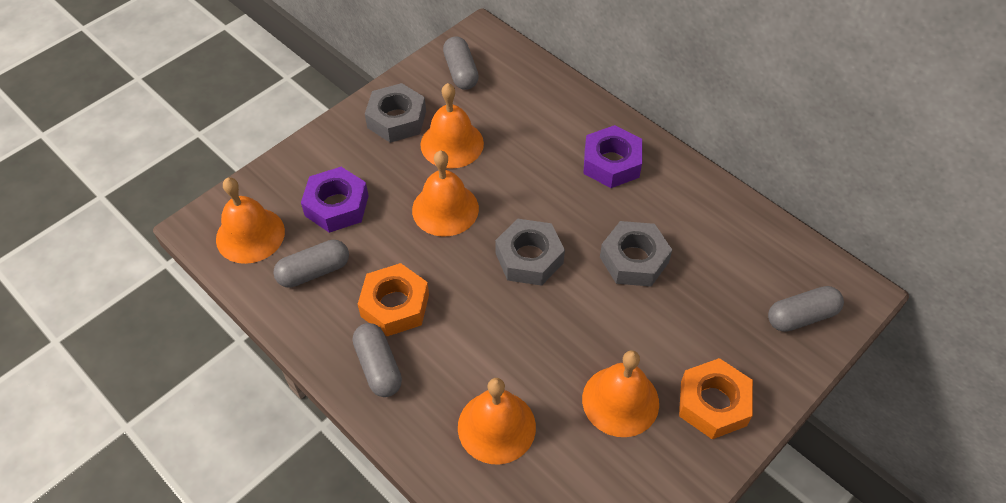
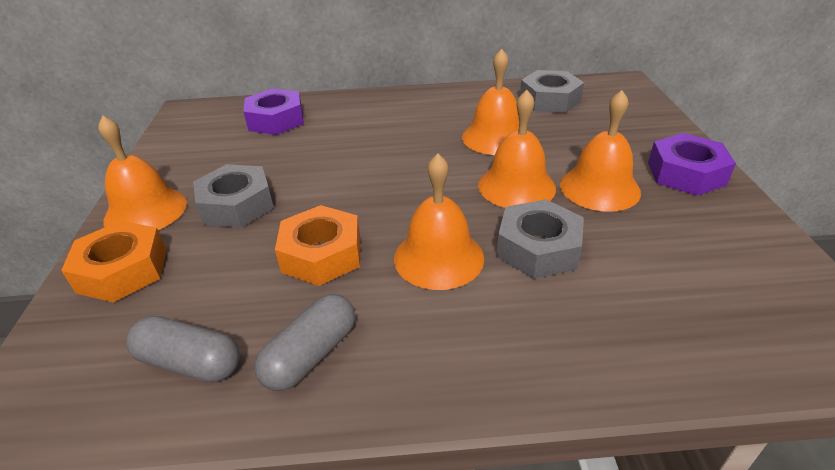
grey capsule: [274,240,349,288] [353,323,402,397] [443,36,479,90] [768,286,844,332] = 4 -> [126,316,240,382] [255,294,355,391] = 2

